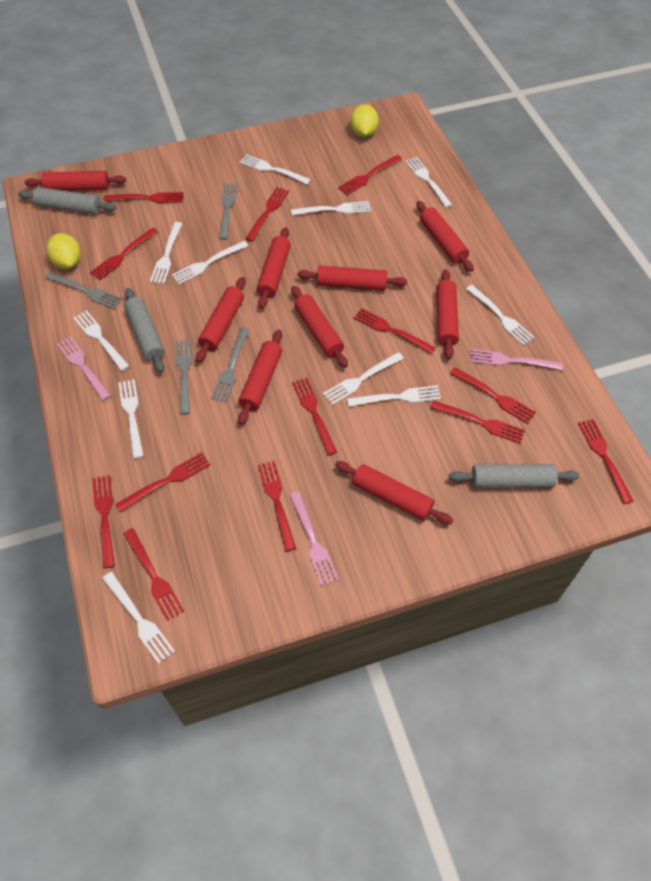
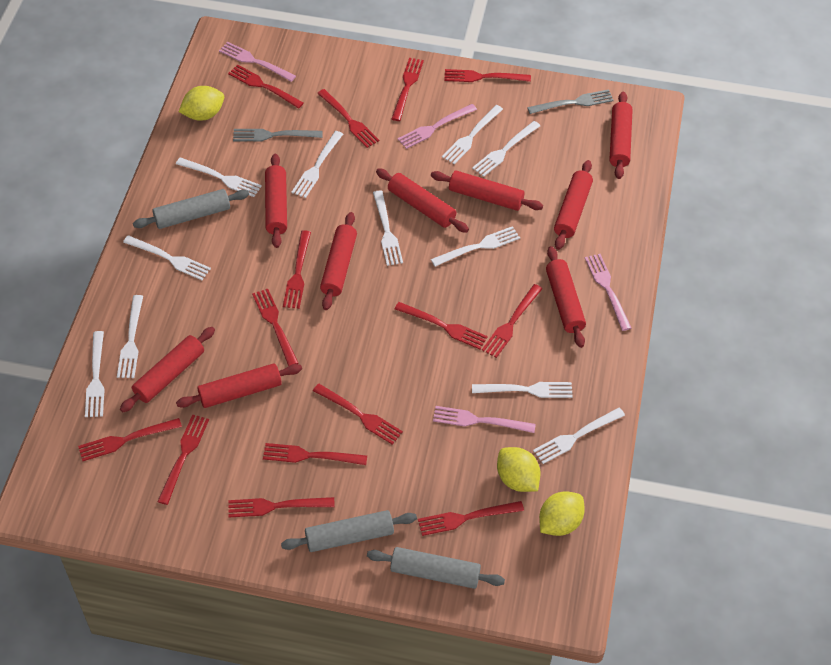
grey fork: [45,272,122,309] [176,339,192,415] [211,328,250,403] [219,183,237,240] = 4 -> [233,129,323,141] [527,89,614,114] = 2
pink fork: [57,336,111,401] [290,491,339,586] [470,349,563,370] = 3 -> [219,42,296,82] [398,104,477,149] [433,406,536,433] [585,254,631,331] = 4
red fork: [90,228,158,280] [92,475,115,569] [104,192,184,203] [115,452,210,512] [123,528,184,621] [246,187,289,242] [258,461,296,552] [292,378,337,456] [338,155,402,195] [354,308,436,354] [430,401,525,444] [450,367,536,424] [578,419,634,504] = 13 -> [78,418,182,461] [157,415,209,505] [228,64,304,109] [228,497,335,517] [252,289,298,366] [263,443,367,465] [283,230,311,309] [313,383,403,445] [317,89,379,148] [391,58,424,121] [395,302,488,349] [418,501,524,536] [444,69,531,82] [482,284,542,358] = 14
yellow lemon: [46,233,81,269] [350,104,379,137] = 2 -> [179,86,224,121] [497,447,541,492] [539,491,585,536] = 3

